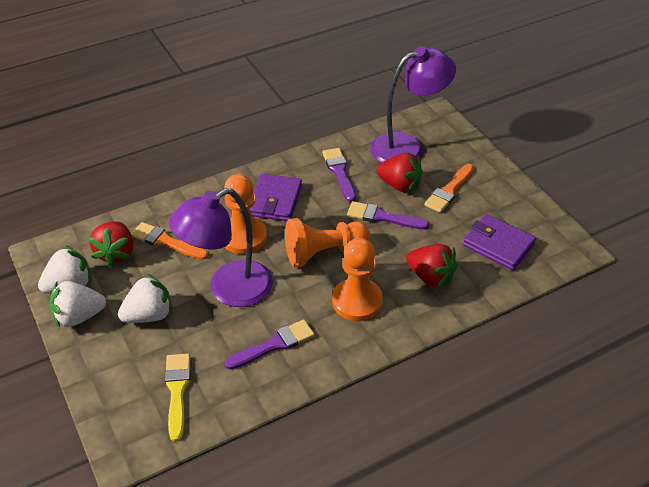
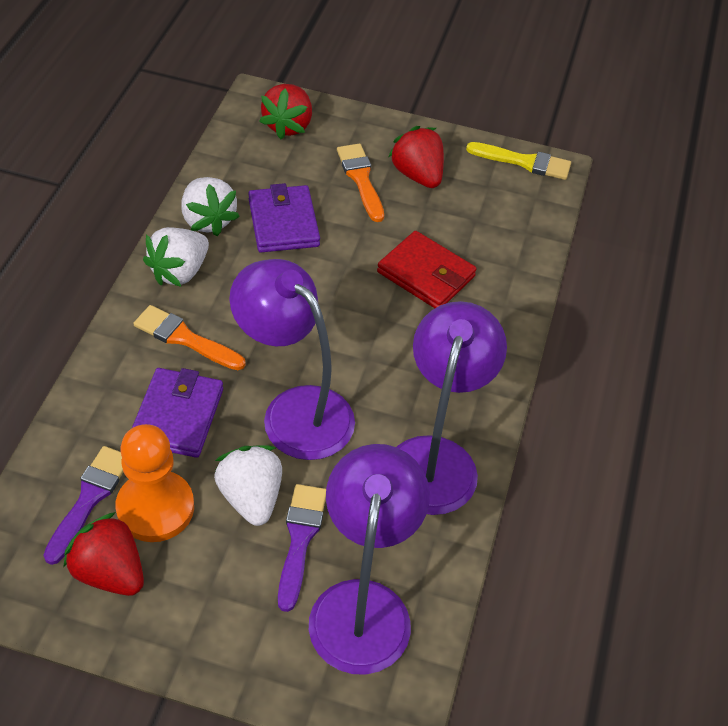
orange pawn: [224,174,267,254] [285,218,370,268] [332,238,383,321] = 3 -> [115,424,194,542] = 1
purple brush: [224,319,315,370] [322,148,356,202] [347,201,429,230] = 3 -> [43,446,123,565] [278,484,326,612] = 2
purple lamp: [169,188,273,307] [370,46,456,163] = 2 -> [229,259,355,460] [309,444,430,675] [397,301,507,515] = 3
red wallet: none = 0 -> [377,231,477,308] = 1

